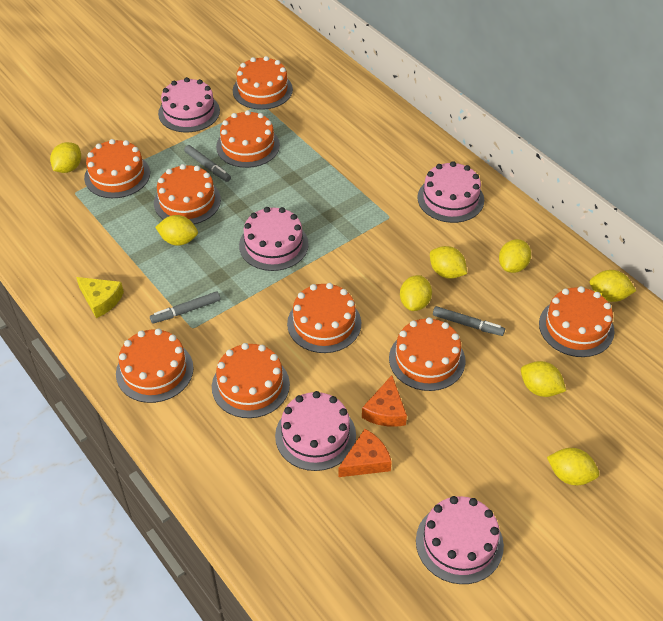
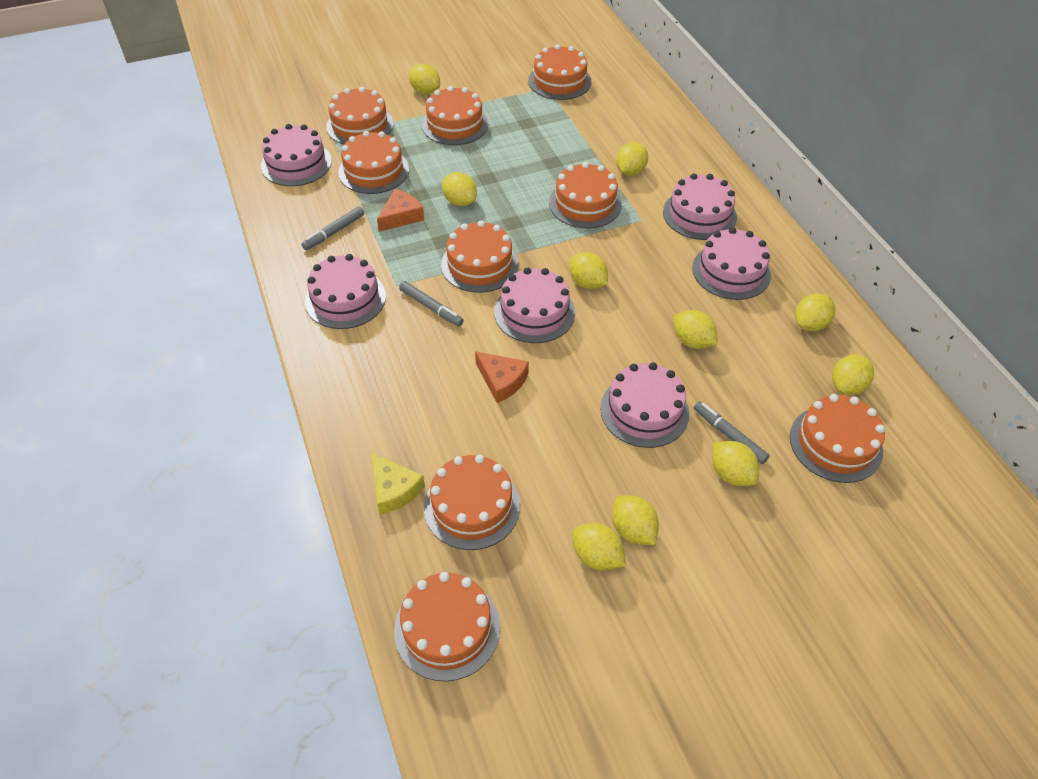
pink cake: [158,77,220,132] [239,207,309,271] [275,391,356,471] [416,496,504,584] [417,161,484,223] = 5 -> [261,124,332,186] [305,254,386,329] [494,267,575,343] [600,362,689,448] [663,173,737,240] [692,227,771,300] = 6
yellow lemon: [50,142,81,173] [155,215,198,246] [400,275,432,311] [430,246,467,279] [499,239,531,273] [521,361,566,397] [547,448,599,485] [589,270,636,302] = 8 -> [409,64,440,94] [442,172,477,206] [569,252,608,289] [572,523,626,571] [612,495,659,545] [616,142,648,176] [674,310,718,349] [712,441,759,486] [795,293,835,331] [832,354,874,395] = 10

